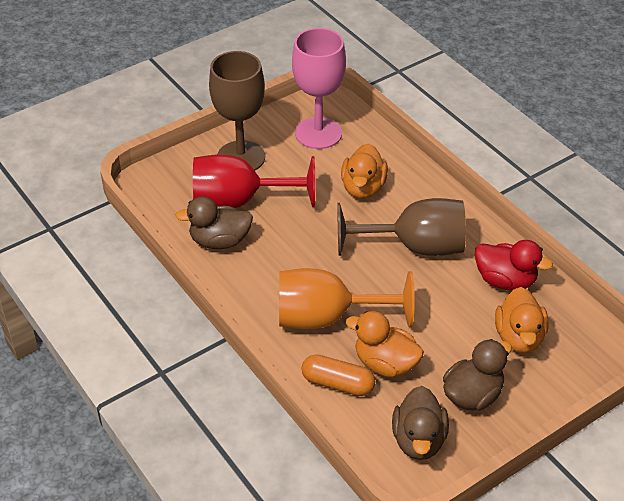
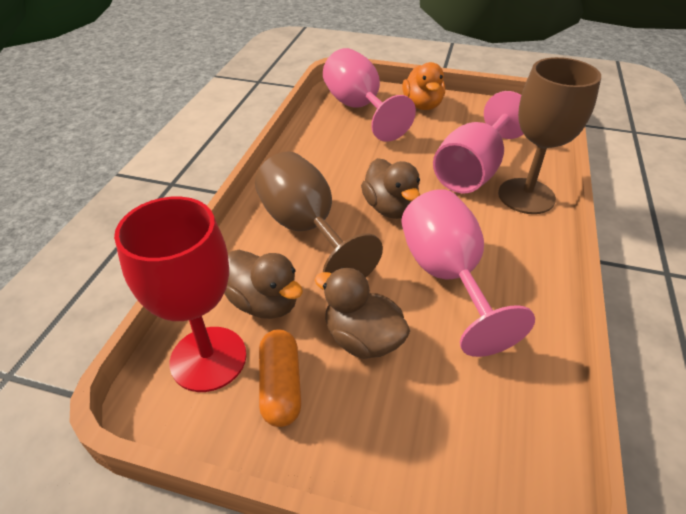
orange duck: [341,144,388,199] [346,311,424,377] [495,287,548,353] = 3 -> [402,62,445,110] = 1
orange goblet: [279,268,415,329] = 1 -> none = 0
pink goblet: [292,28,346,149] = 1 -> [323,48,416,142] [401,189,535,357] [433,91,523,193] = 3
red duck: [475,240,553,291] = 1 -> none = 0

